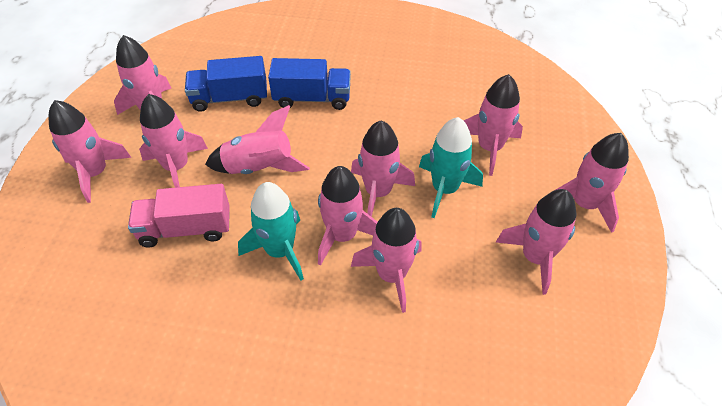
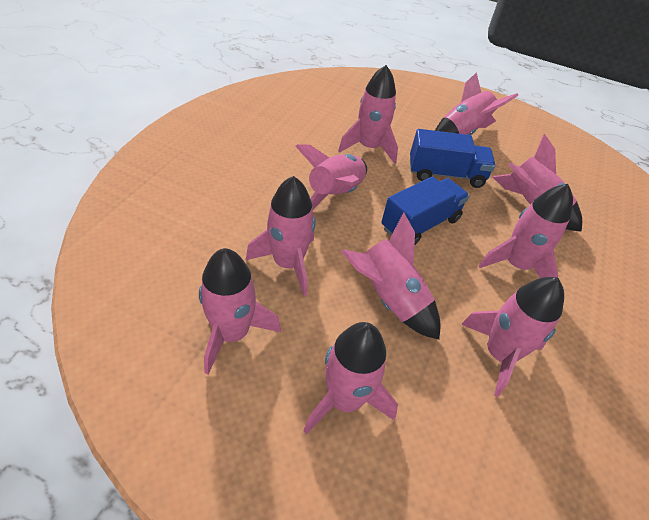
pink truck: [128,184,230,247] = 1 -> none = 0
turquoise rocket: [238,182,304,281] [419,117,483,218] = 2 -> none = 0

